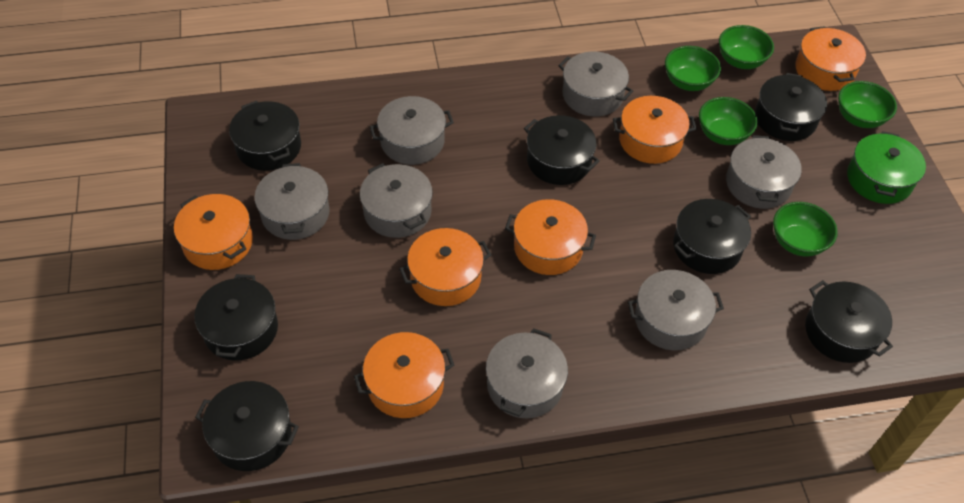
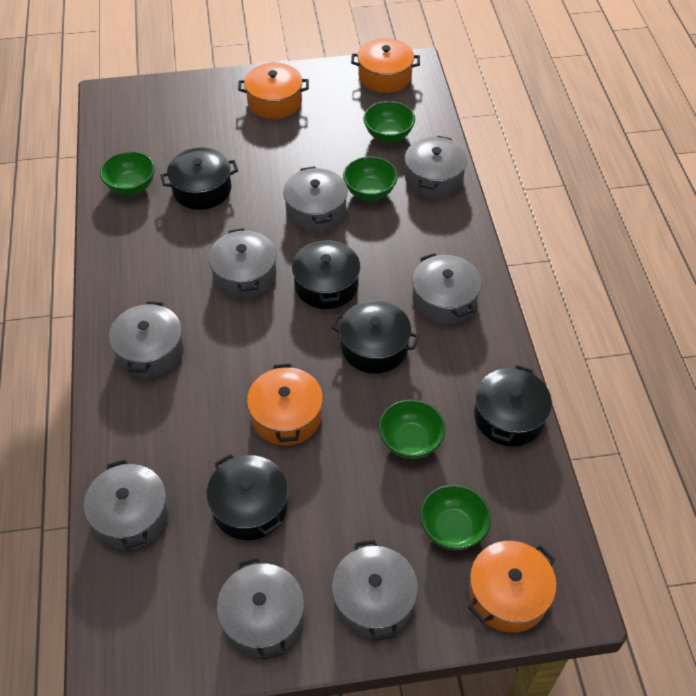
black pot: [194,274,278,361] [195,381,299,471] [229,101,301,171] [524,115,600,185] [673,199,751,274] [755,73,827,141] [805,280,893,363] = 7 -> [160,148,238,210] [207,454,288,540] [292,238,360,309] [331,300,419,373] [474,365,552,446] = 5
green pot: [847,131,926,204] = 1 -> none = 0
grey pot: [254,163,330,240] [360,163,433,238] [370,96,454,165] [486,328,568,418] [558,52,633,117] [628,270,724,350] [726,135,802,209] = 7 -> [84,459,169,550] [109,301,184,378] [208,228,277,299] [217,557,304,660] [283,166,348,232] [332,539,418,641] [405,136,467,198] [412,253,482,325] = 8
orange pot: [174,194,253,270] [354,332,454,418] [399,228,491,306] [505,199,596,275] [613,96,696,164] [795,26,866,91] = 6 -> [238,63,309,119] [247,363,323,446] [351,38,420,93] [468,541,557,633] = 4

